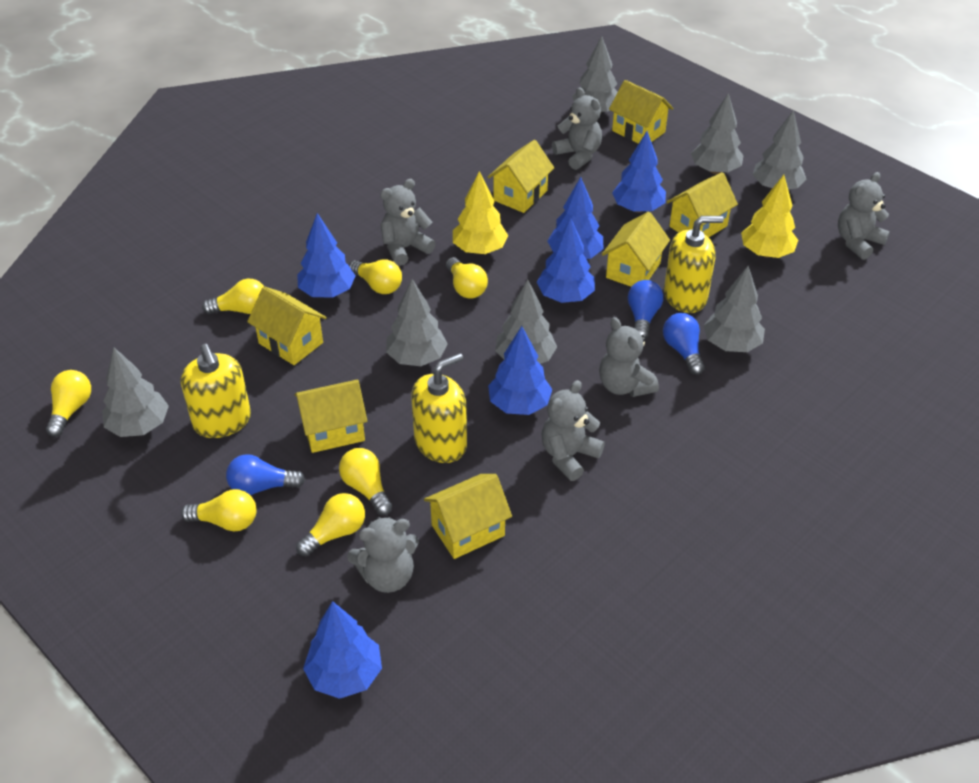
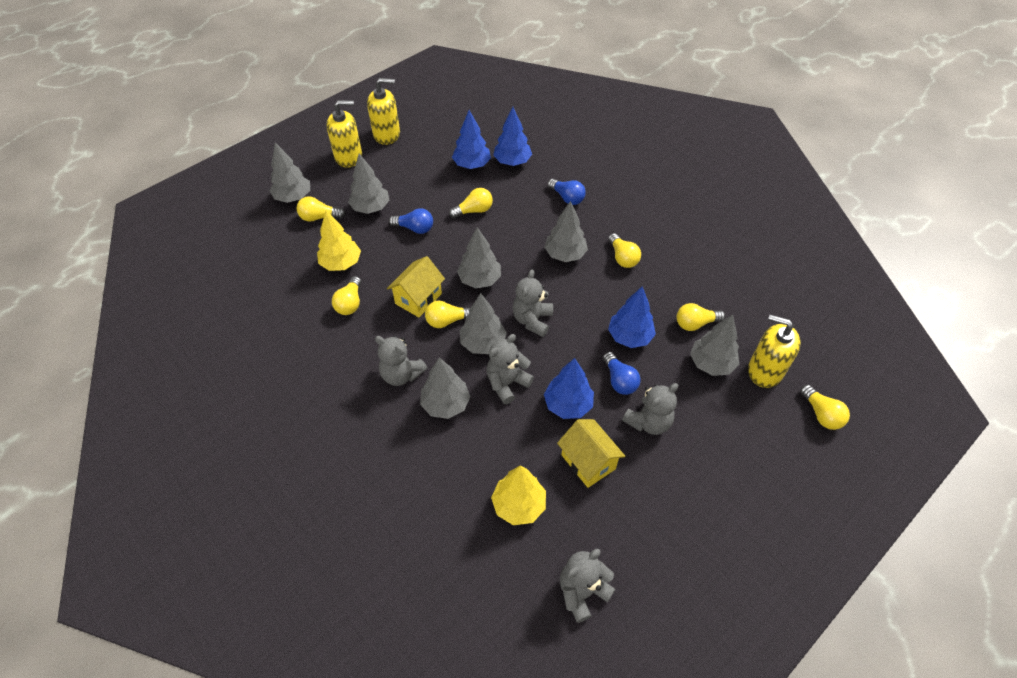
blue tree: [297,213,356,298] [303,601,382,699] [488,326,552,415] [537,218,595,303] [547,177,603,259] [612,131,666,213] = 6 -> [452,110,491,169] [493,107,532,166] [544,358,594,419] [608,286,656,348] = 4
grey teddy bear: [347,517,419,593] [380,179,436,266] [542,380,605,481] [552,88,602,170] [599,317,659,397] [838,172,890,260] = 6 -> [375,336,427,386] [486,334,534,404] [512,269,553,337] [560,549,615,623] [622,383,678,435] = 5
yellow house: [247,286,327,365] [294,380,367,453] [424,474,512,559] [488,140,554,213] [602,212,670,287] [609,80,673,144] [667,172,738,237] = 7 -> [387,256,445,317] [557,419,625,488] = 2

